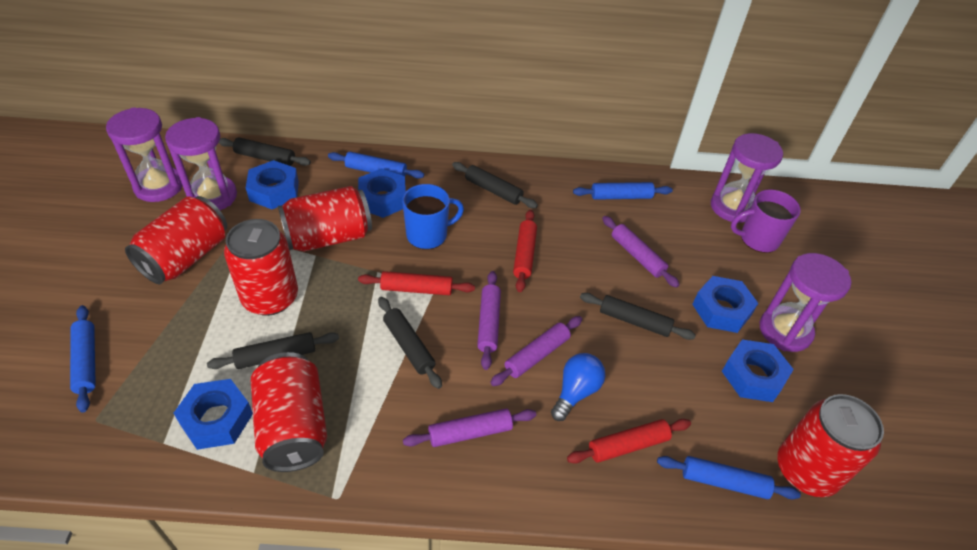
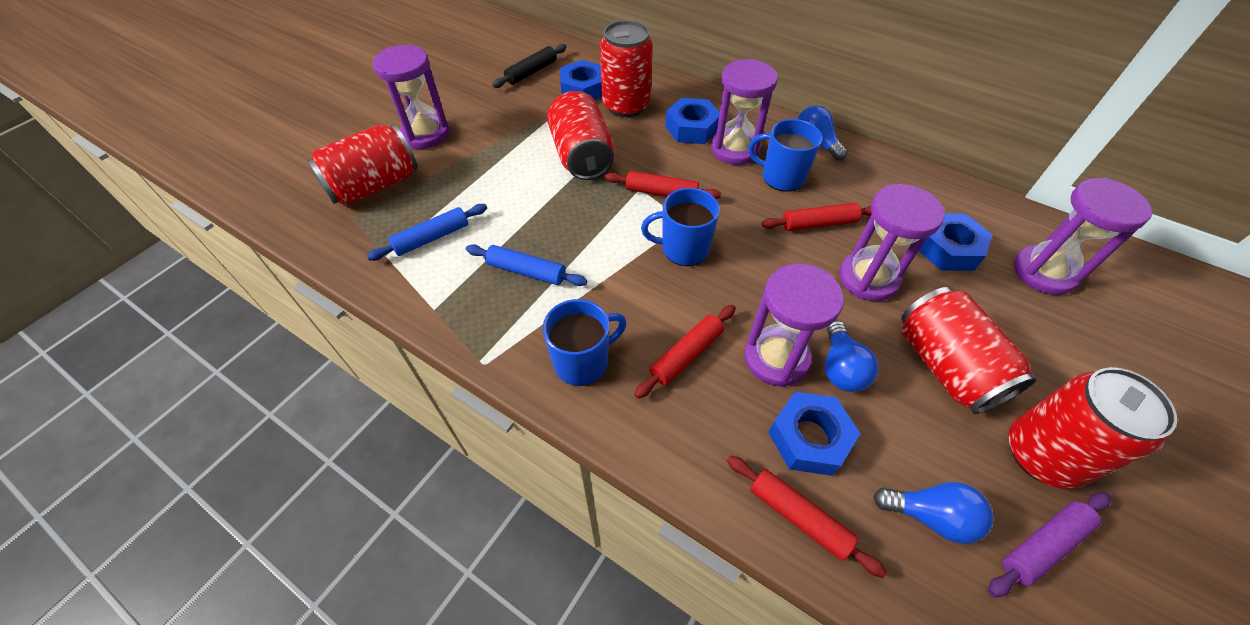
black rolling pin: [207,332,339,369] [218,137,311,166] [378,297,442,389] [452,162,538,208] [580,293,696,340] = 5 -> [492,44,567,88] = 1
blue light bulb: [551,353,605,421] = 1 -> [797,106,848,160] [825,321,878,392] [873,482,993,544] = 3
blue mug: [402,184,464,250] = 1 -> [543,299,627,386] [641,188,720,266] [748,119,822,192] = 3
blue nut: [174,379,253,450] [246,160,299,209] [358,168,406,218] [692,276,758,333] [722,339,794,402] = 5 -> [560,60,602,100] [665,98,720,144] [768,392,861,476] [919,213,992,271] = 4
blue rolling pin: [70,305,96,413] [328,152,424,179] [573,182,672,200] [657,456,801,499] = 4 -> [367,204,487,261] [466,244,587,286] = 2
purple hourglass: [106,107,183,202] [165,117,237,210] [711,133,783,223] [760,253,851,352] = 4 -> [373,45,450,149] [711,59,778,165] [744,264,844,387] [839,184,945,301] [1014,178,1152,295] = 5
purple mug: [731,189,801,253] = 1 -> none = 0
purple rolling pin: [403,409,536,447] [477,271,501,370] [490,316,582,386] [602,216,680,288] = 4 -> [988,492,1111,597] = 1
red rolling pin: [358,271,475,295] [513,210,537,292] [567,419,691,464] = 3 -> [605,171,721,199] [634,305,736,399] [727,455,887,578] [761,203,872,231] = 4

